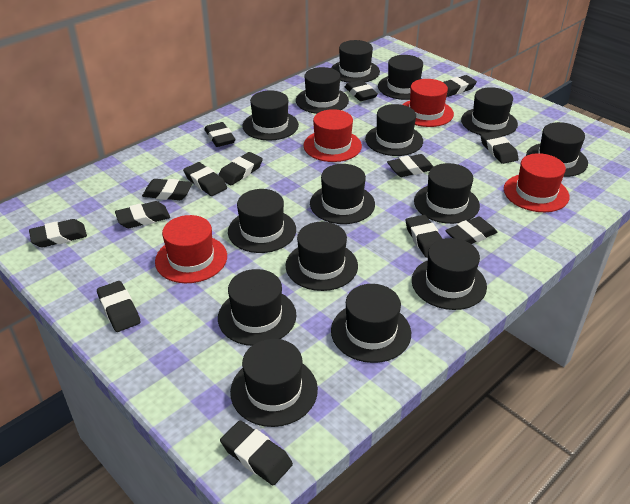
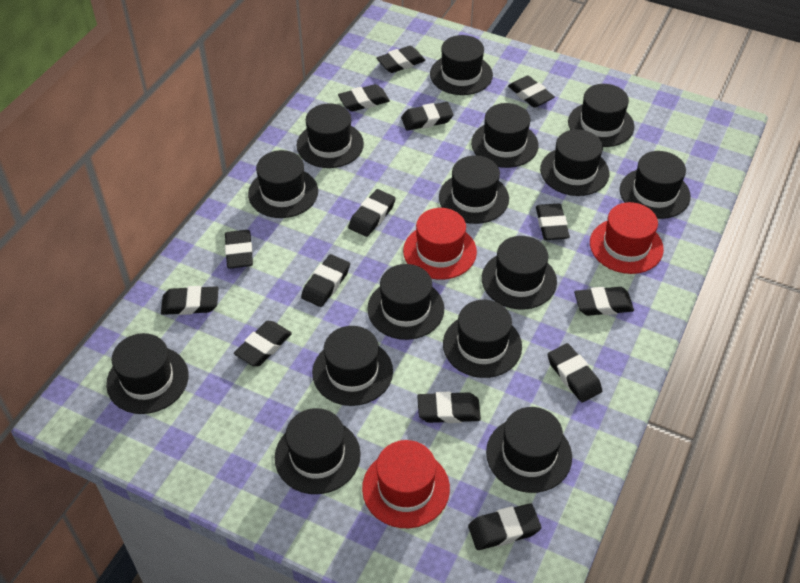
red hat: [155,215,227,283] [303,109,362,162] [402,79,454,127] [504,153,569,212] = 4 -> [362,440,450,528] [403,208,477,280] [590,202,664,274] = 3

